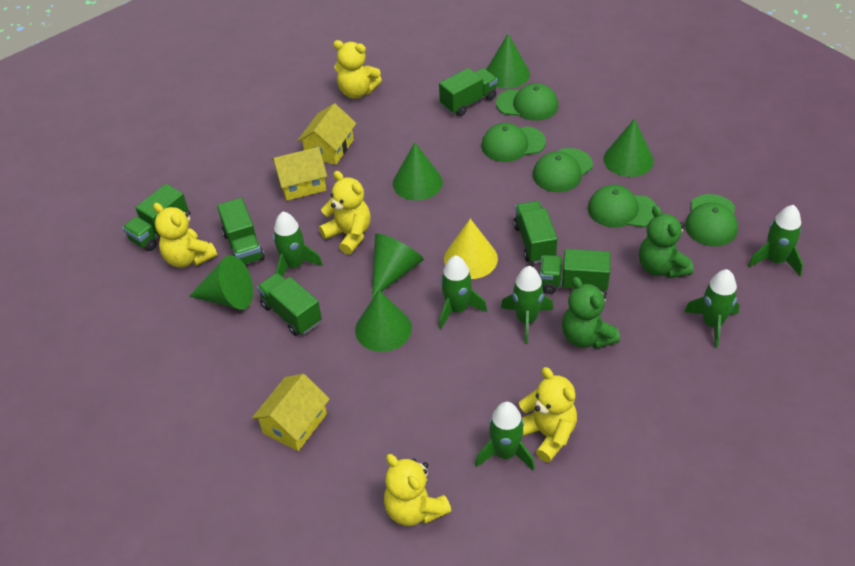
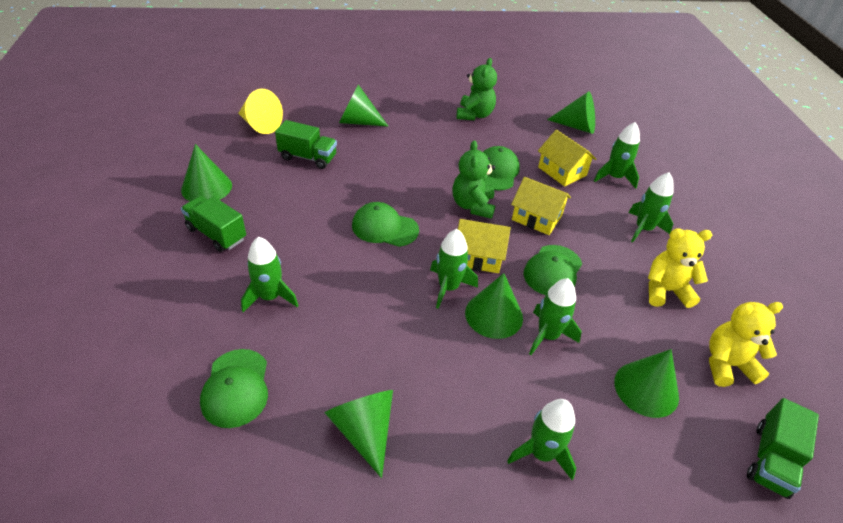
green cap: [481,123,546,162] [496,83,558,121] [533,148,593,192] [588,185,657,227] [685,194,738,246] = 5 -> [200,349,268,428] [352,202,419,247] [483,146,520,190] [524,245,582,295] = 4
green truck: [123,184,189,251] [217,198,265,265] [257,273,322,336] [439,68,497,116] [513,201,558,264] [540,249,611,294] = 6 -> [181,196,246,252] [275,120,337,169] [747,398,819,499] = 3
yellow teddy bear: [153,203,217,268] [319,171,371,255] [333,40,382,99] [384,454,451,526] [519,367,577,463] = 5 -> [648,228,712,308] [709,302,783,387] = 2

